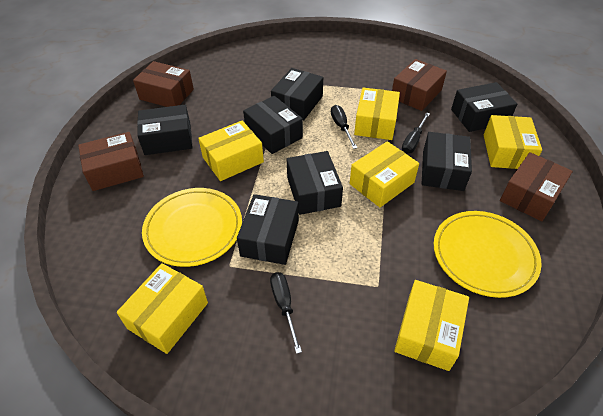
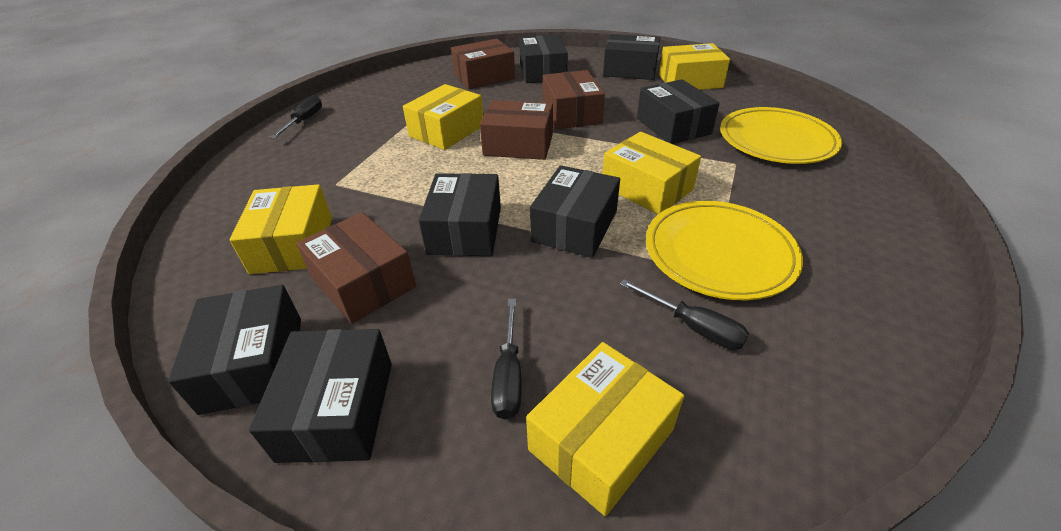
yellow box: [117,263,208,354] [198,121,264,181] [350,141,419,207] [354,88,400,140] [394,280,469,371] [484,115,542,169] = 6 -> [229,184,332,274] [403,84,483,150] [526,342,684,516] [603,132,701,214] [659,43,730,90] = 5

